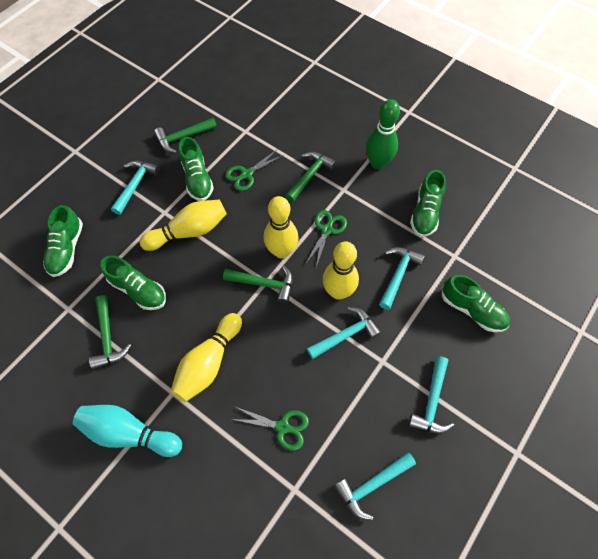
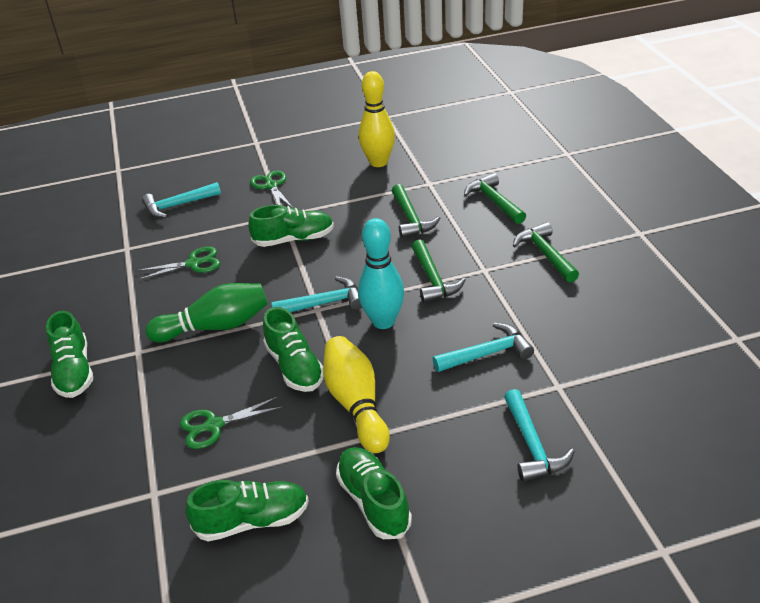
turquoise hammer: [111,160,160,215] [307,307,381,359] [334,452,416,520] [379,247,425,310] [408,356,454,434] = 5 -> [142,182,221,218] [271,276,362,312] [433,323,534,372] [504,389,575,482] = 4
yellow bowling pin: [139,199,227,251] [171,313,242,402] [264,196,298,259] [322,242,359,300] = 4 -> [323,336,390,453] [359,71,395,167] = 2

